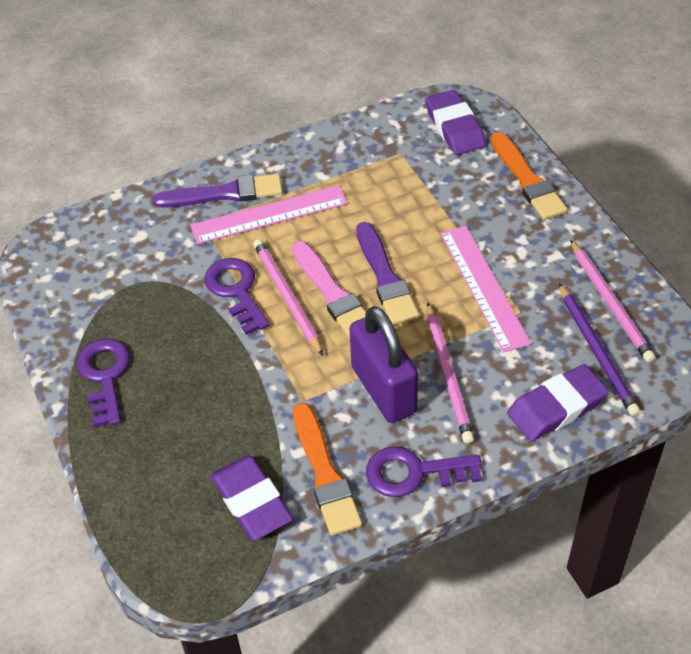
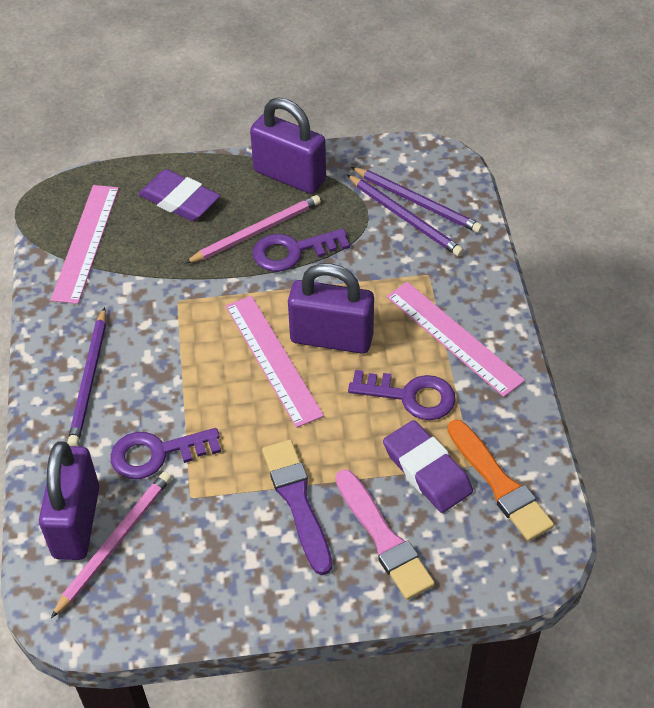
orange brush: [293,402,362,536] [491,132,567,220] = 2 -> [447,420,554,541] = 1
pink pencil: [253,239,323,356] [427,303,474,443] [570,240,655,362] = 3 -> [51,472,171,618] [184,195,321,264] = 2
pink ruler: [190,185,348,244] [440,226,531,352] = 2 -> [51,185,119,304] [226,296,324,428] [387,282,525,397] = 3
purple brush: [153,174,283,208] [356,222,419,325] = 2 -> [262,440,332,575] = 1
purple eraser: [211,456,293,540] [425,90,486,155] [507,364,609,441] = 3 -> [138,169,220,221] [383,420,473,513] = 2
purple padlock: [349,306,418,423] = 1 -> [39,442,99,560] [250,98,326,194] [288,263,374,354] = 3
purple pencil: [559,283,640,416] = 1 -> [67,307,106,446] [347,174,464,256] [351,167,483,233] = 3

